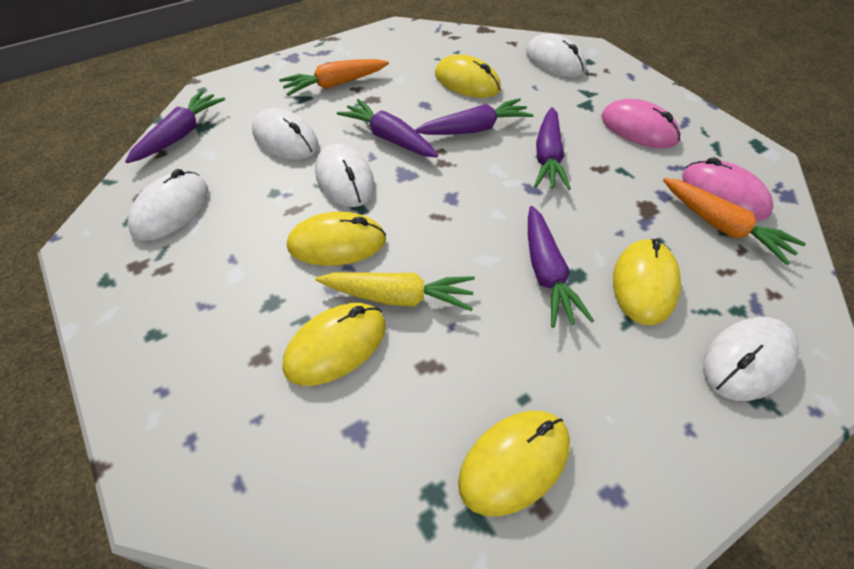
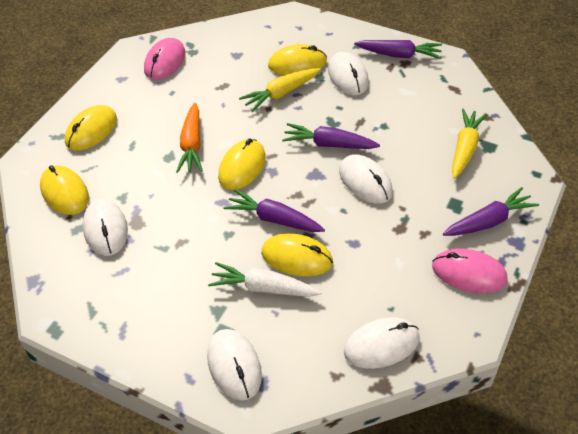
orange carrot: [279,59,389,96] [663,178,806,265] = 2 -> [176,103,203,173] = 1
purple carrot: [125,91,225,163] [337,99,438,158] [415,98,533,135] [528,206,594,328] [534,107,571,190] = 5 -> [223,189,325,232] [282,123,380,149] [354,40,442,59] [443,187,539,236] = 4
white carrot: none = 0 -> [208,262,321,297] = 1
yellow carrot: [316,272,475,311] = 1 -> [239,68,321,112] [452,108,487,179] = 2

